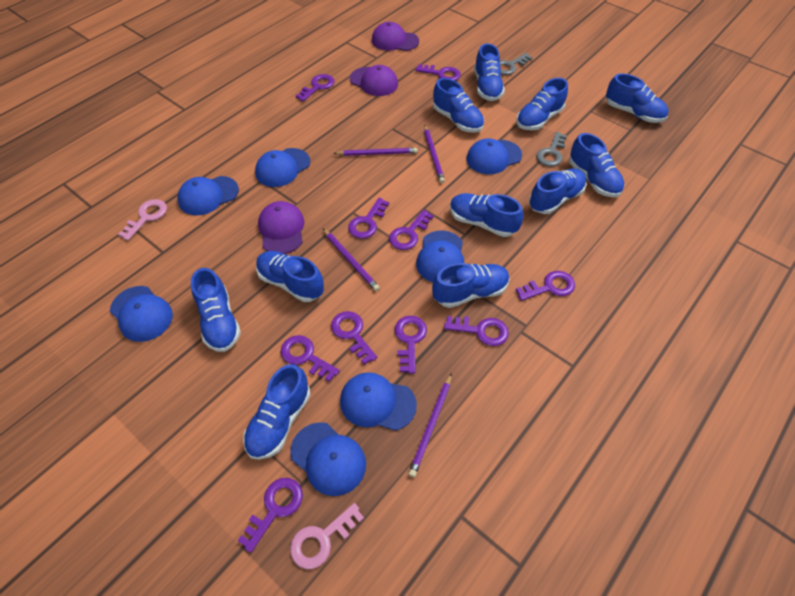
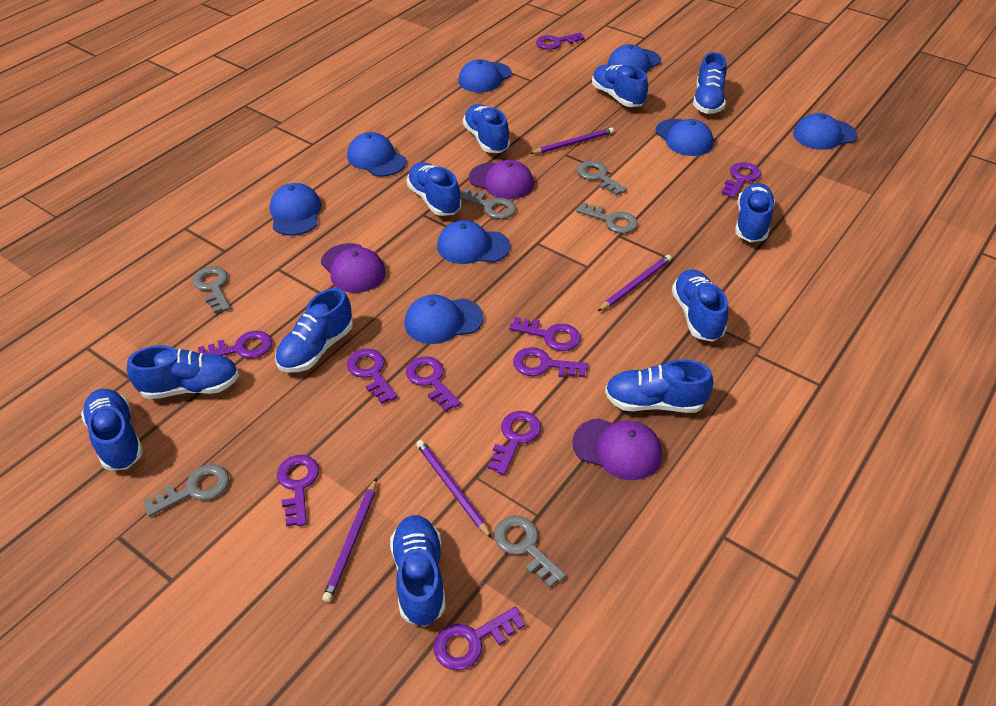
blue cap: [110,286,173,342] [178,176,239,215] [255,148,310,187] [290,422,366,496] [340,372,417,431] [416,231,464,282] [466,138,522,174] = 7 -> [270,183,321,236] [347,132,406,177] [404,294,483,344] [437,220,510,264] [458,59,512,93] [608,44,661,73] [656,119,713,156] [793,113,857,150] = 8
grey key: [500,53,533,75] [536,132,567,167] = 2 -> [144,464,229,517] [193,266,230,314] [460,188,516,219] [494,516,566,588] [576,202,638,233] [577,161,627,196] = 6
pink key: [118,199,167,241] [290,503,364,569] = 2 -> none = 0

